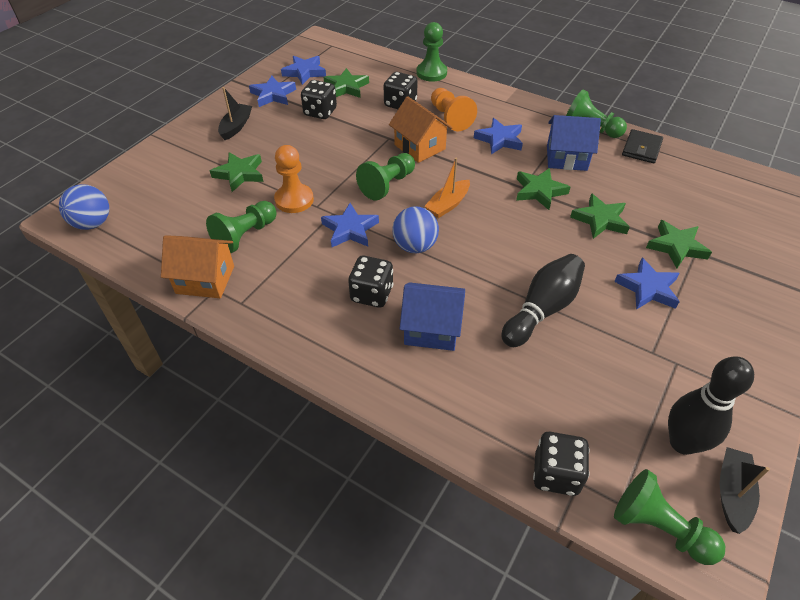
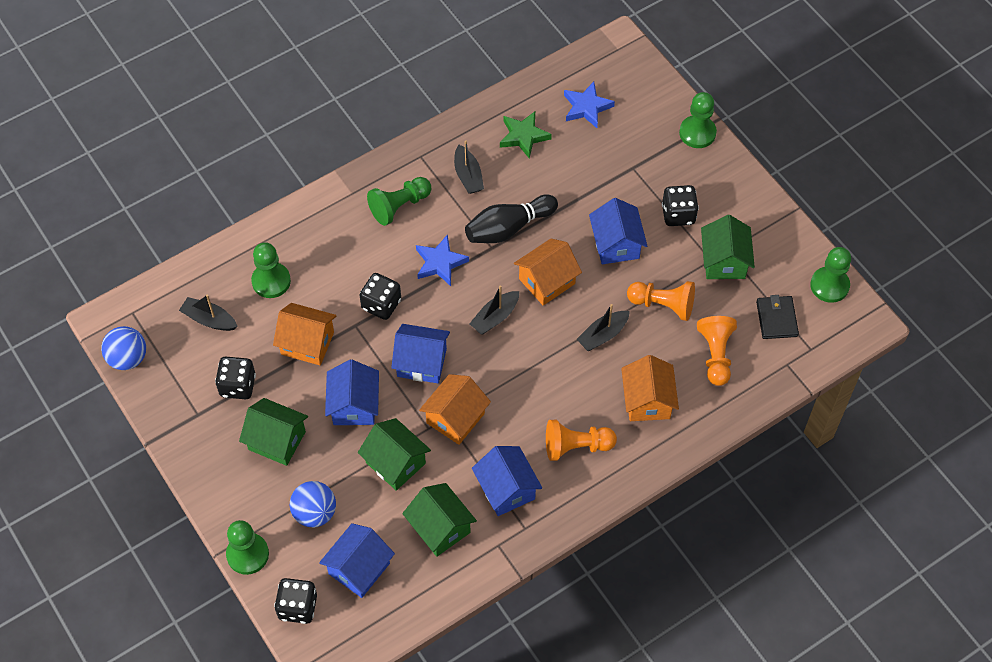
black boat: [218,87,252,140] [719,447,770,534] = 2 -> [179,294,238,331] [454,140,484,194] [469,285,519,335] [577,304,630,351] = 4
black bowling pin: [502,254,585,347] [668,356,754,455] = 2 -> [465,195,558,243] = 1
blue house: [400,282,465,351] [547,115,601,171] = 2 -> [319,523,395,598] [325,360,379,425] [391,324,450,384] [472,446,542,516] [589,198,647,264] = 5
blue star: [249,76,296,107] [281,56,326,85] [321,203,379,247] [474,118,523,154] [614,258,680,310] = 5 -> [416,234,469,286] [564,82,615,128] = 2
green house: none = 0 -> [239,398,308,466] [358,418,431,491] [402,483,477,557] [701,215,755,279] = 4
green star: [210,152,263,192] [324,68,369,98] [516,168,570,210] [570,193,630,239] [646,220,712,268] = 5 -> [500,112,552,159] = 1
orange boat: [424,158,470,218] = 1 -> none = 0
orange house: [161,235,234,298] [389,96,453,163] = 2 -> [273,303,336,365] [419,374,491,445] [514,239,582,305] [621,355,679,421] = 4
orange pawn: [274,145,314,213] [431,88,477,131] = 2 -> [546,420,617,461] [627,281,695,321] [697,316,737,386] = 3

